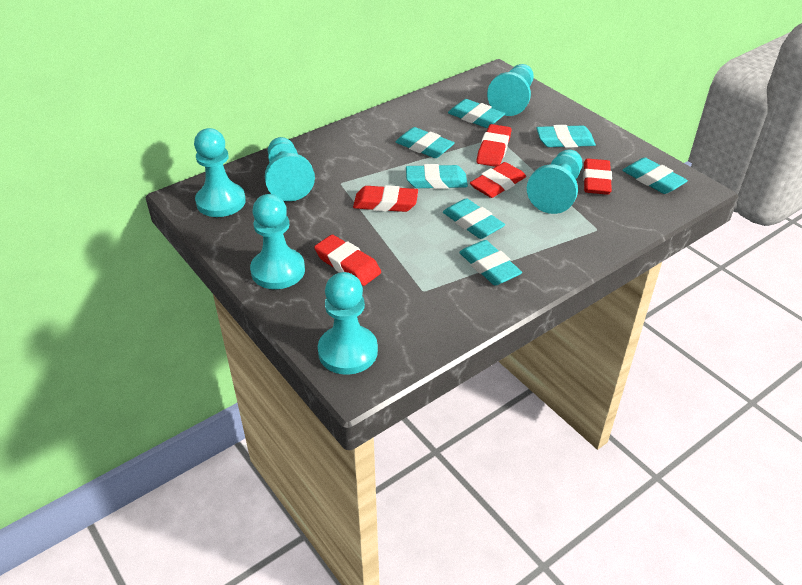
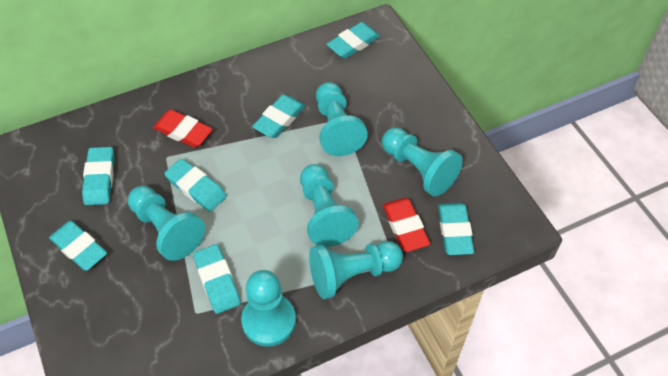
red eraser: [314,235,381,286] [353,185,418,212] [470,162,526,198] [477,124,511,167] [583,159,612,195] = 5 -> [153,110,213,148] [383,198,430,252] = 2

